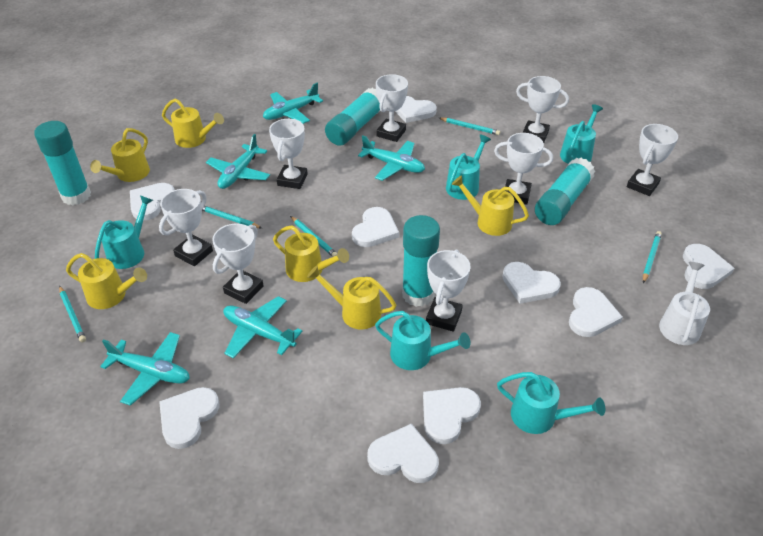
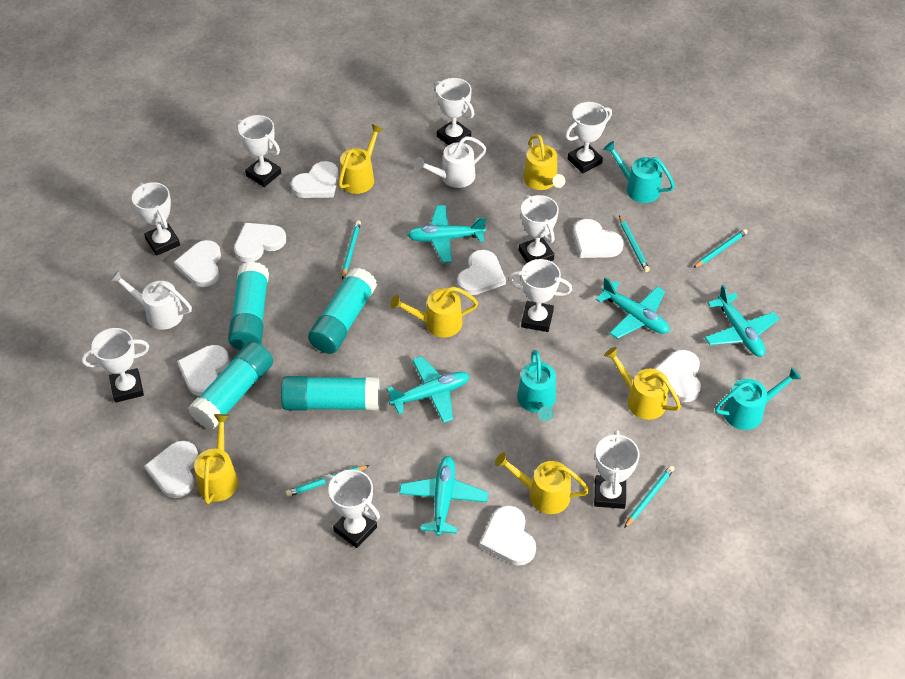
turquoise watering can: [95,195,153,269] [375,311,471,370] [446,135,491,200] [497,372,605,434] [560,104,603,164] = 5 -> [517,350,556,421] [603,141,675,203] [715,367,801,430] = 3
white trophy: [159,189,213,266] [212,224,264,304] [269,119,308,189] [376,74,408,142] [426,249,471,332] [494,133,553,205] [516,76,569,143] [627,124,678,196] = 8 -> [81,328,149,403] [132,182,180,256] [236,115,281,187] [324,470,380,548] [434,78,474,145] [508,259,572,332] [519,195,559,263] [565,102,612,173] [594,430,640,509] = 9
white watering can: [659,262,710,345] = 1 -> [110,270,192,330] [414,136,486,188] = 2

